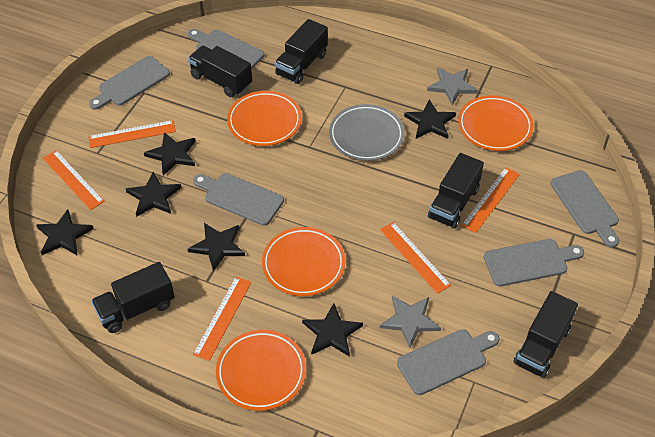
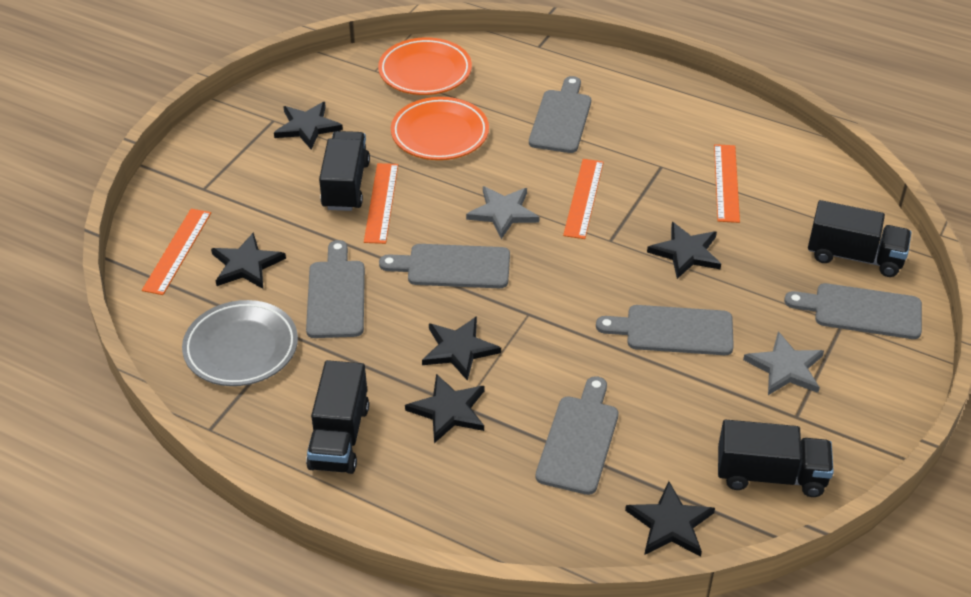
black truck: [91,262,175,333] [188,46,252,97] [275,19,328,84] [428,153,484,229] [513,291,578,378] = 5 -> [306,360,369,474] [319,131,370,211] [718,420,834,497] [808,200,912,277] = 4
orange plate: [216,330,306,411] [227,91,302,146] [262,227,345,296] [458,95,533,151] = 4 -> [378,37,472,95] [391,97,489,160] = 2
orange ruler: [43,150,105,210] [88,120,176,148] [193,277,252,361] [380,222,451,294] [461,167,520,233] = 5 -> [142,209,211,295] [364,163,398,244] [563,159,604,239] [714,144,740,223] = 4

